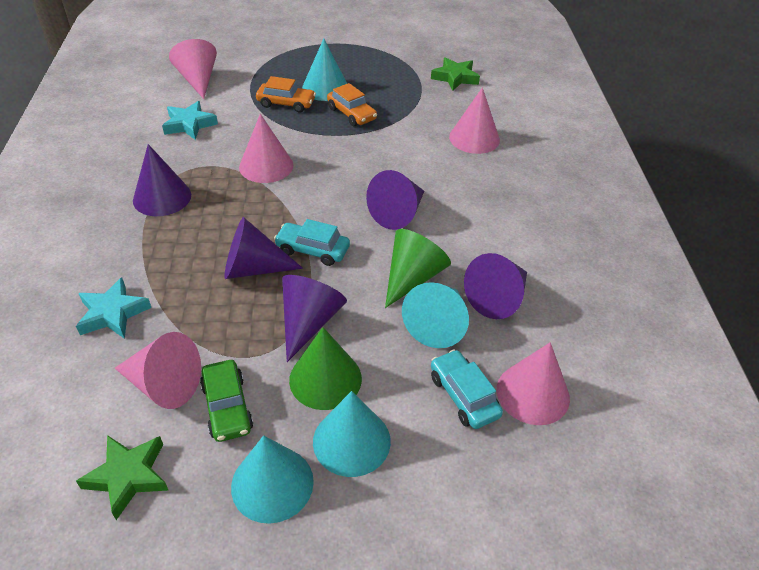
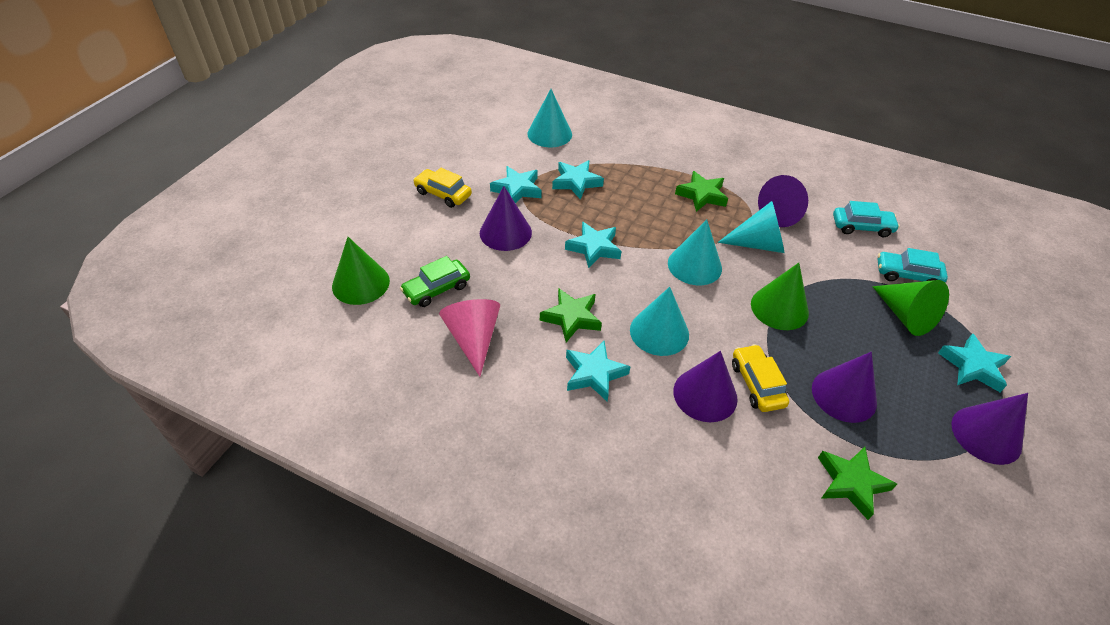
green cone: [289,327,362,410] [385,229,451,308] = 2 -> [332,237,390,305] [751,263,809,330] [872,280,949,336] = 3
green star: [76,435,169,520] [431,57,480,91] = 2 -> [540,288,602,342] [675,171,728,212] [818,447,897,520] = 3
orange car: [256,76,316,113] [327,83,377,126] = 2 -> none = 0
pink cone: [115,332,201,409] [169,39,217,99] [239,114,293,183] [449,87,500,154] [497,342,570,425] = 5 -> [439,299,500,377] = 1
turquoise star: [76,277,151,339] [162,101,218,140] = 2 -> [490,166,541,203] [552,160,604,200] [565,222,621,268] [566,341,631,401] [938,333,1011,392] = 5
yellow car: none = 0 -> [413,168,472,208] [732,344,789,412] = 2

